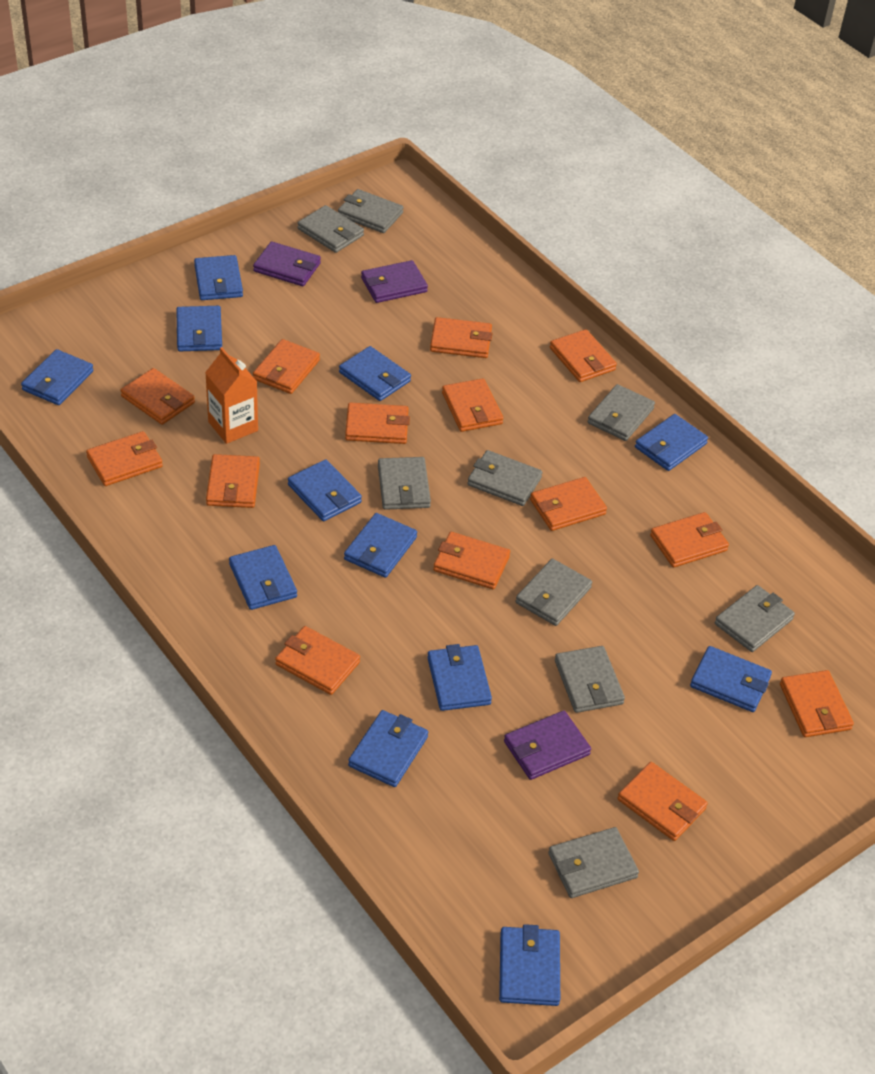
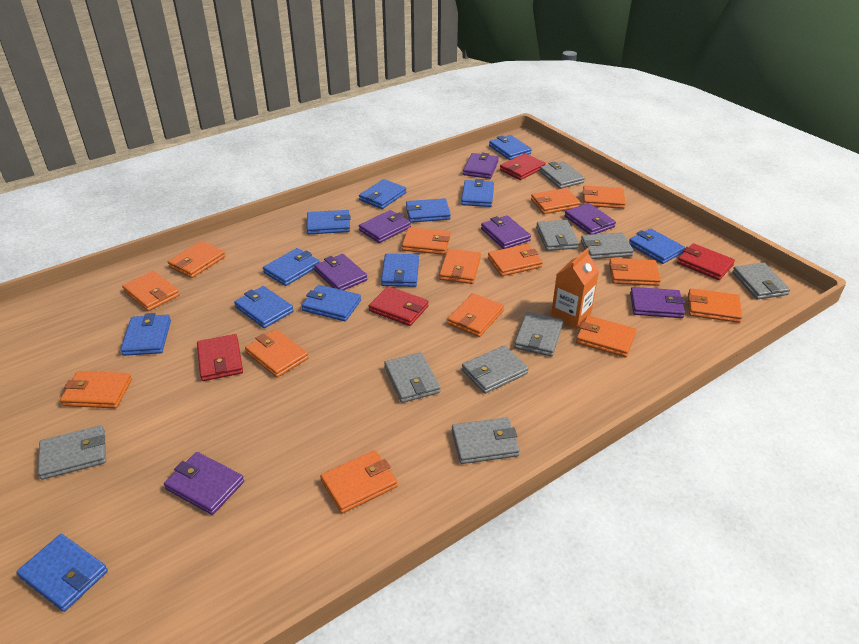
purple wallet: [253,241,321,286] [361,260,428,303] [504,711,591,780] = 3 -> [164,452,244,515] [314,254,367,290] [359,210,411,243] [463,153,499,179] [481,215,531,249] [564,203,616,235] [630,287,685,318] = 7
red wallet: none = 0 -> [197,334,243,381] [369,286,429,326] [500,153,545,180] [677,243,735,280] = 4

